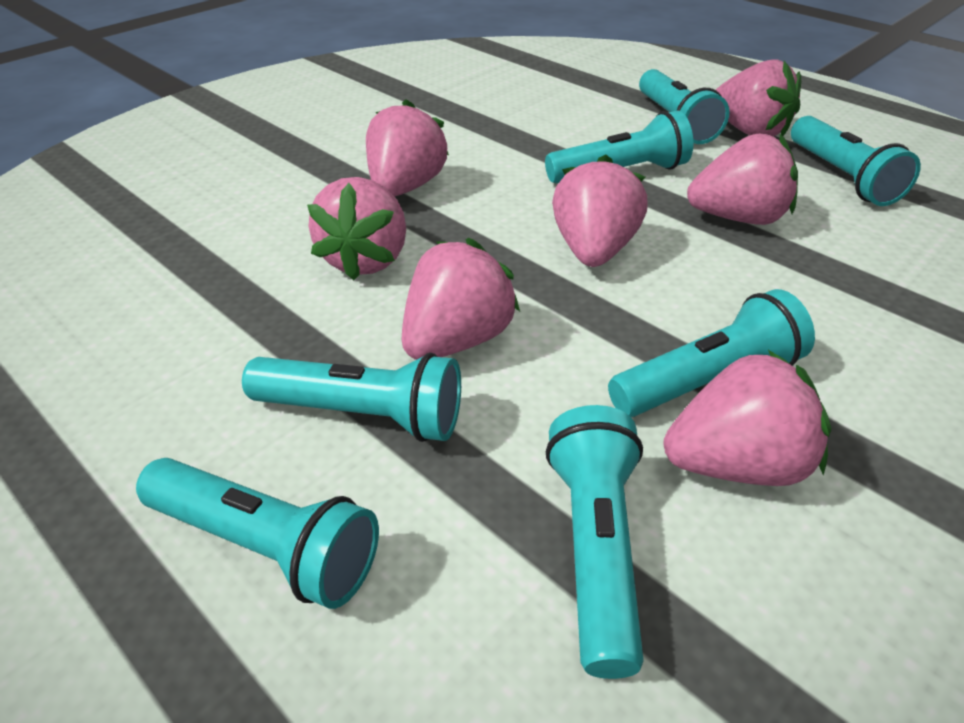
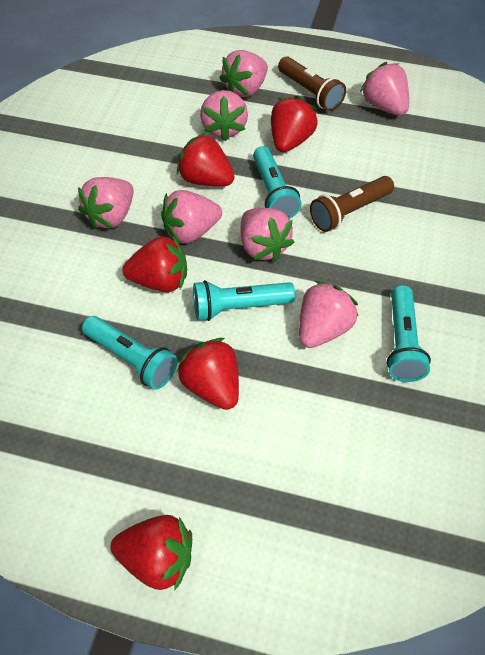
brown flashlight: none = 0 -> [278,56,346,111] [310,176,394,232] = 2
red strawberry: none = 0 -> [110,515,192,591] [122,235,187,292] [177,133,234,186] [177,338,239,410] [271,96,318,152] = 5
turquoise flashlight: [136,458,379,609] [242,353,461,442] [545,111,693,183] [546,405,644,679] [608,289,815,417] [639,69,730,144] [791,116,921,206] = 7 -> [82,316,178,390] [193,280,295,321] [253,146,302,219] [387,285,431,382] = 4

